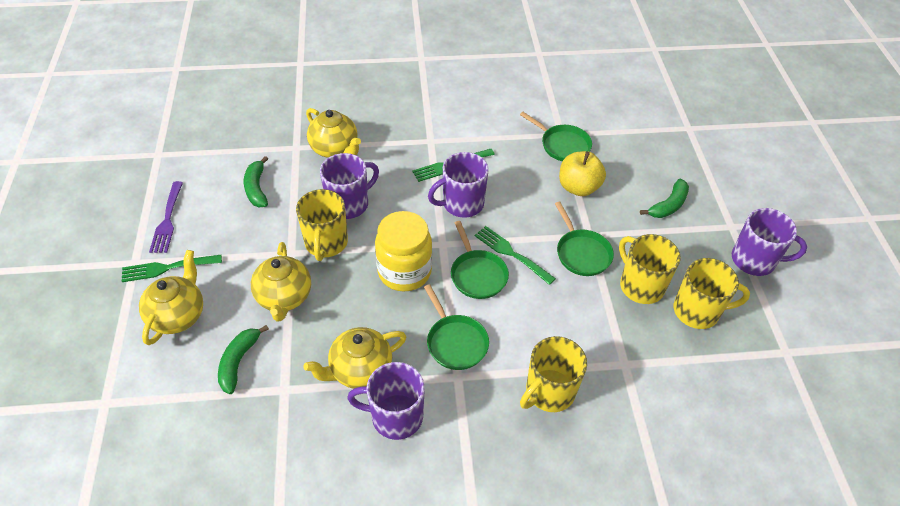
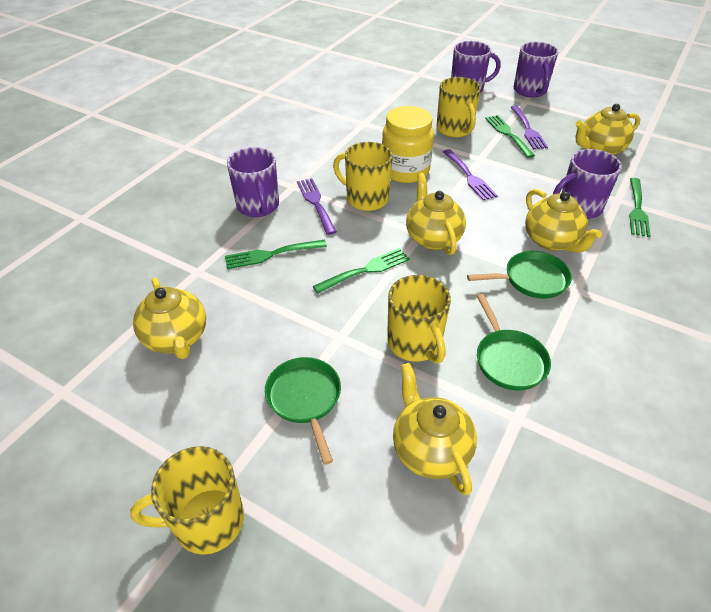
green banana: [218,325,269,394] [244,156,268,207] [640,178,689,218] = 3 -> none = 0
green fork: [122,255,222,282] [412,149,495,182] [475,226,556,285] = 3 -> [225,240,327,269] [313,248,410,294] [485,115,535,158] [629,178,651,237] = 4
green pan: [424,284,489,370] [451,221,509,299] [520,112,592,161] [555,202,614,276] = 4 -> [265,357,341,465] [467,251,572,299] [477,294,551,391] = 3
purple fork: [149,181,183,253] = 1 -> [297,178,337,235] [443,149,498,200] [510,106,548,149] = 3
yellow apple: [559,151,606,196] = 1 -> none = 0
yellow teapot: [139,250,203,345] [251,242,311,321] [303,327,407,389] [306,108,361,158] = 4 -> [133,277,206,359] [393,363,477,495] [406,173,466,255] [525,189,602,253] [576,104,640,155] = 5

